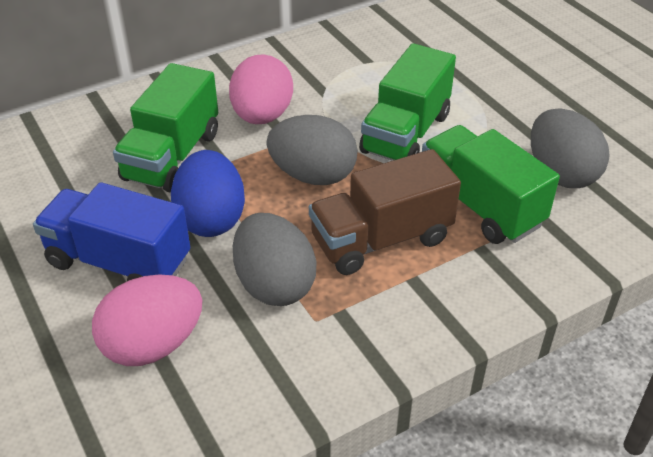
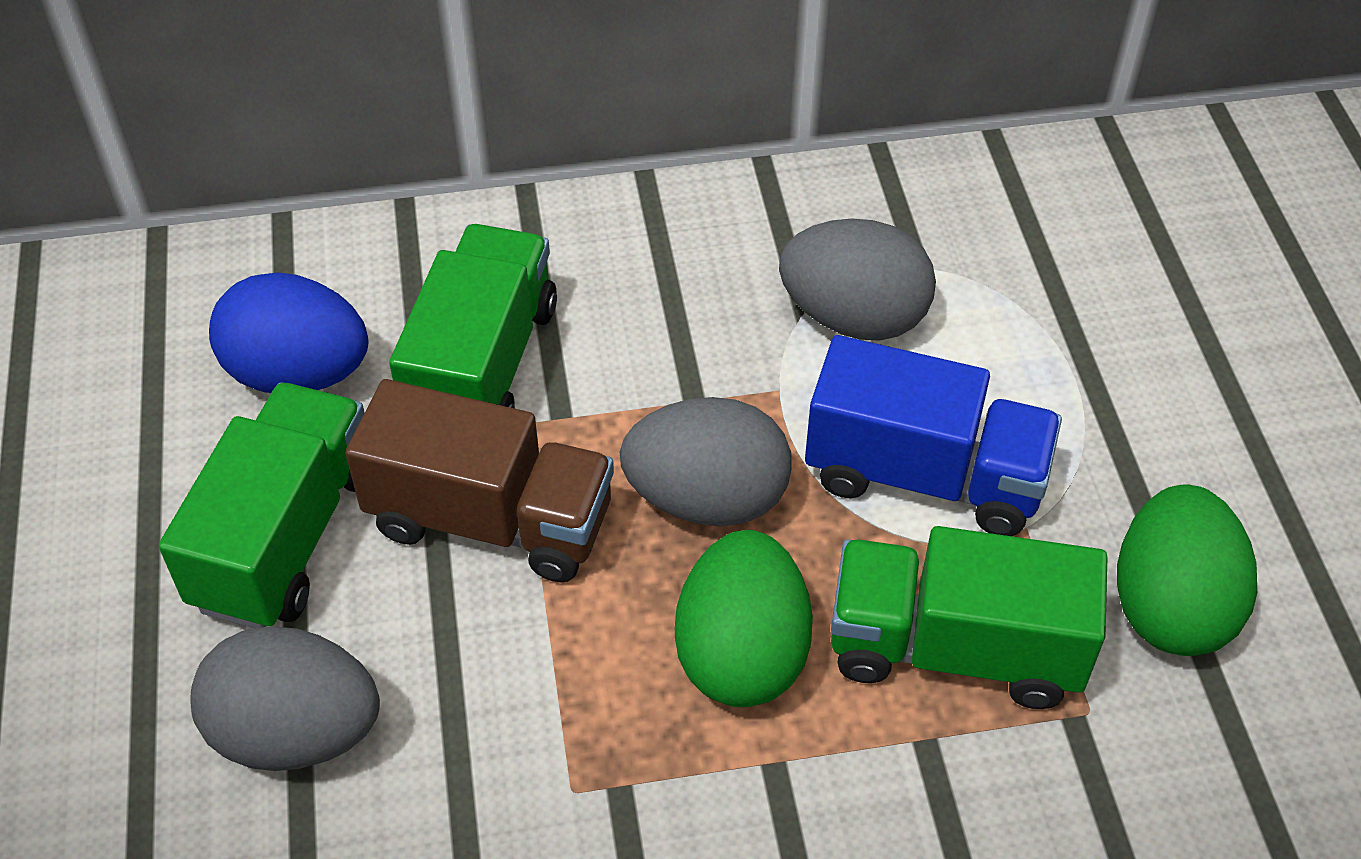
green egg: none = 0 -> [675,530,813,707] [1117,484,1257,656] = 2
pink egg: [92,274,202,366] [229,55,293,124] = 2 -> none = 0

